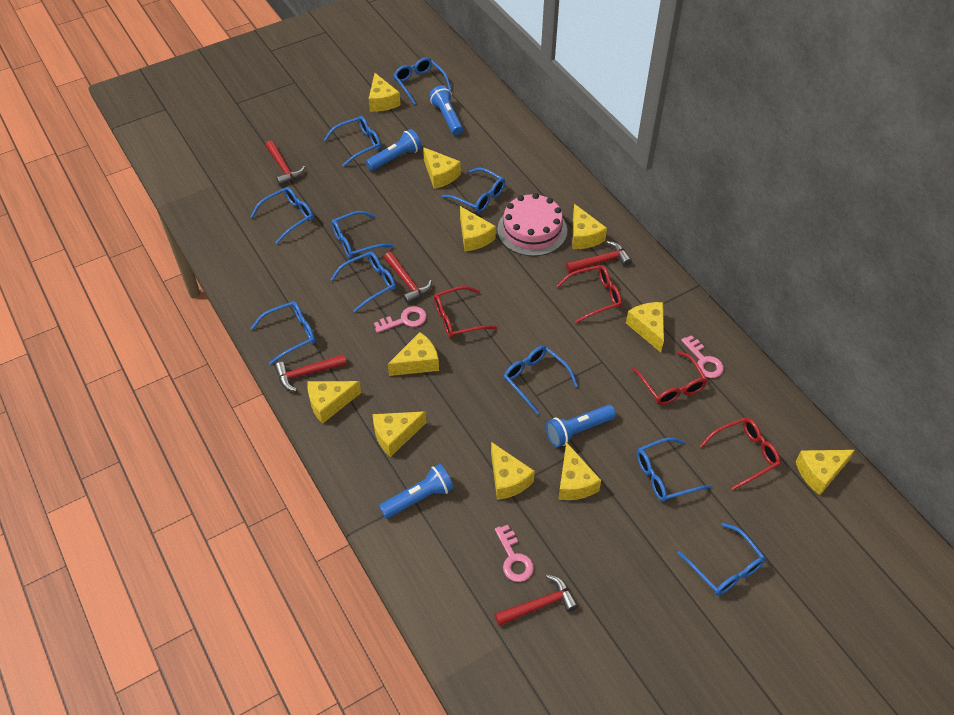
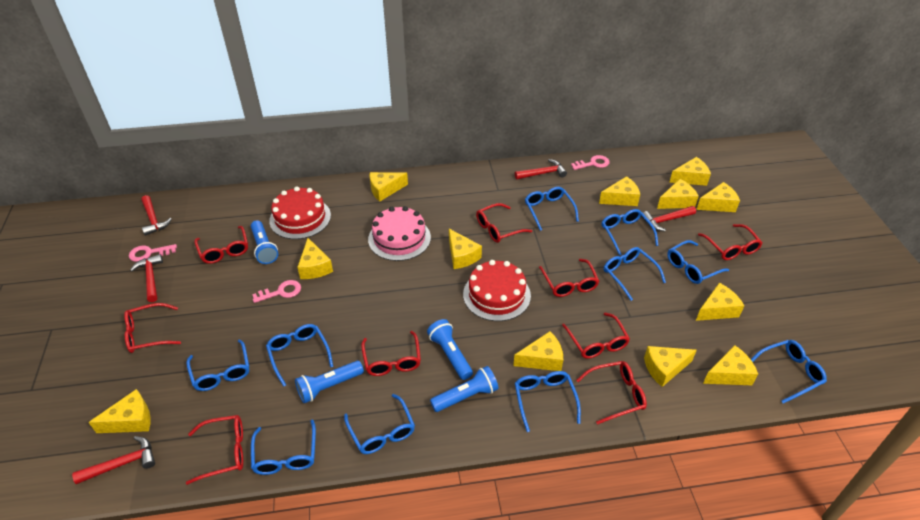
red cake: none = 0 -> [269,187,331,239] [463,260,531,321] = 2
red glasses: [434,286,497,338] [557,265,622,323] [632,351,708,405] [700,418,780,490] = 4 -> [124,303,181,353] [186,415,243,485] [194,226,248,264] [361,331,421,376] [476,203,532,243] [539,259,599,297] [562,313,630,359] [576,361,647,425] [698,224,763,260] = 9
yellow cheese: [307,381,361,424] [369,73,400,112] [373,411,426,457] [388,332,439,376] [423,147,461,189] [460,206,496,251] [491,442,535,500] [558,442,601,500] [573,204,607,249] [626,302,664,352] [796,450,855,495] = 11 -> [88,389,151,433] [297,238,333,279] [370,172,408,202] [449,229,482,269] [513,331,563,371] [599,176,640,206] [644,346,697,387] [657,179,699,209] [669,157,711,186] [696,182,740,212] [696,283,744,321] [703,345,758,385] = 12

